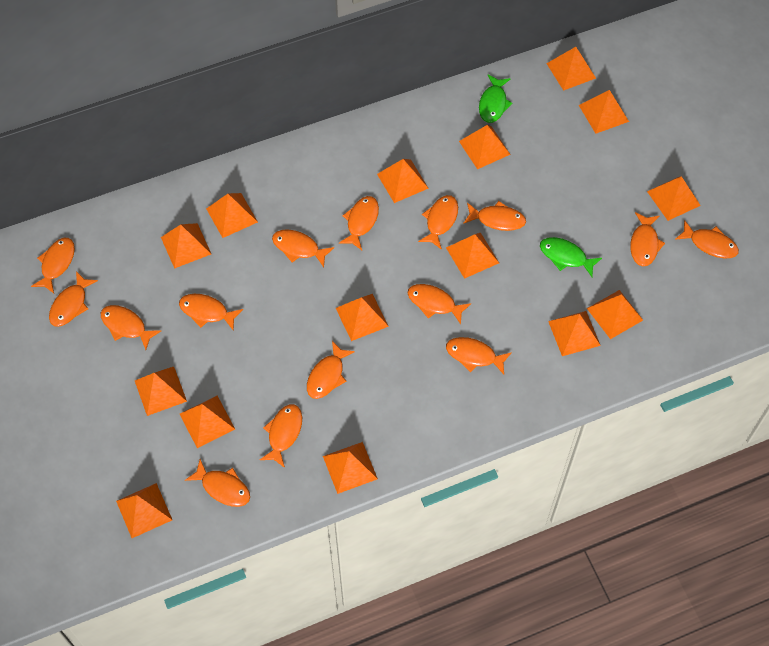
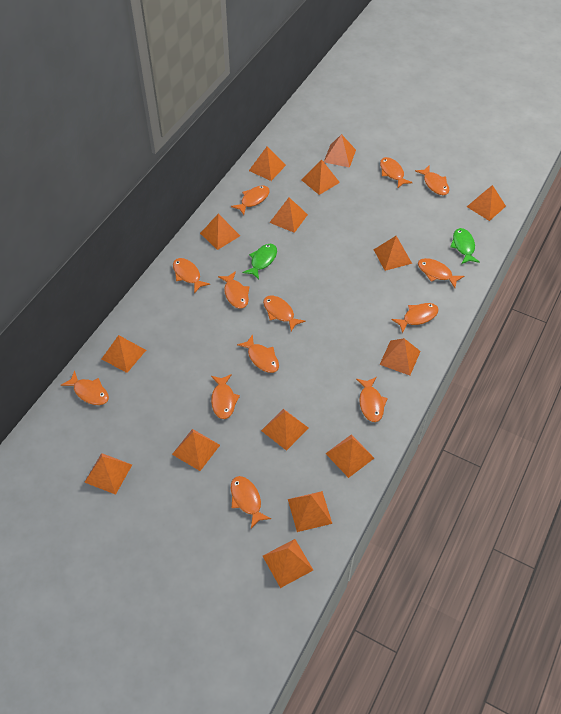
orange fish: [31,238,75,293] [49,271,98,327] [101,305,161,350] [179,294,243,331] [185,459,250,507] [260,404,302,468] [272,229,334,267] [307,341,355,399] [339,196,379,250] [408,284,471,324] [418,195,458,250] [446,337,512,375] [463,201,526,231] [630,212,665,266] [675,220,739,258] = 15 -> [61,371,109,405] [173,258,210,294] [211,374,240,419] [218,271,250,309] [231,186,270,215] [231,476,271,528] [237,334,279,373] [263,296,306,331] [356,377,388,422] [380,157,413,189] [391,303,439,334] [415,165,449,195] [418,258,464,288] = 13

